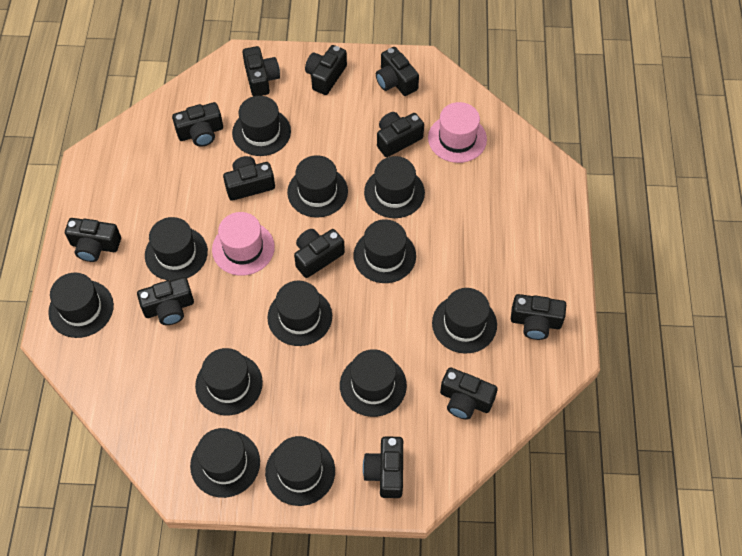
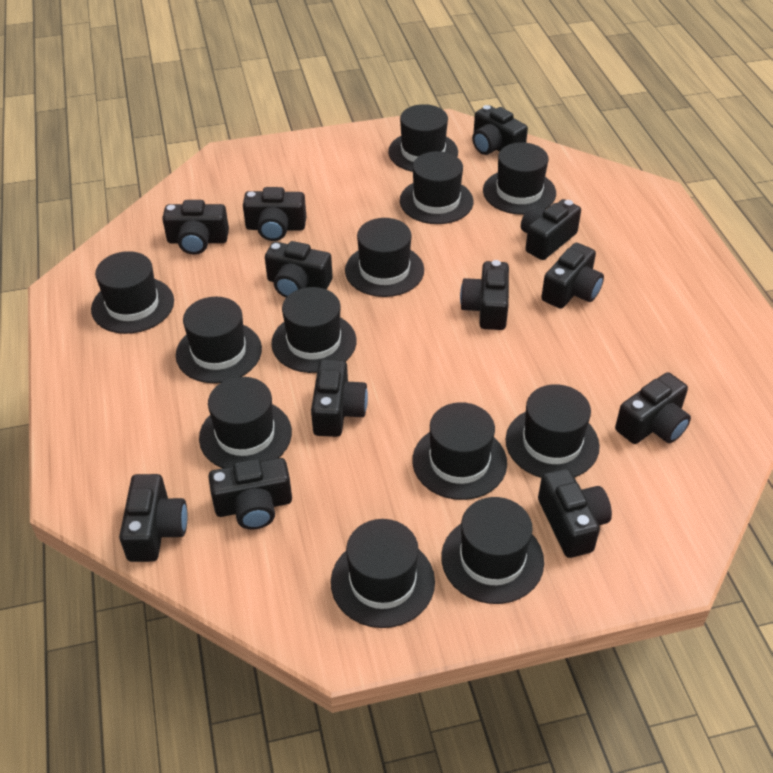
pink hat: [212,212,275,276] [428,102,487,163] = 2 -> none = 0

